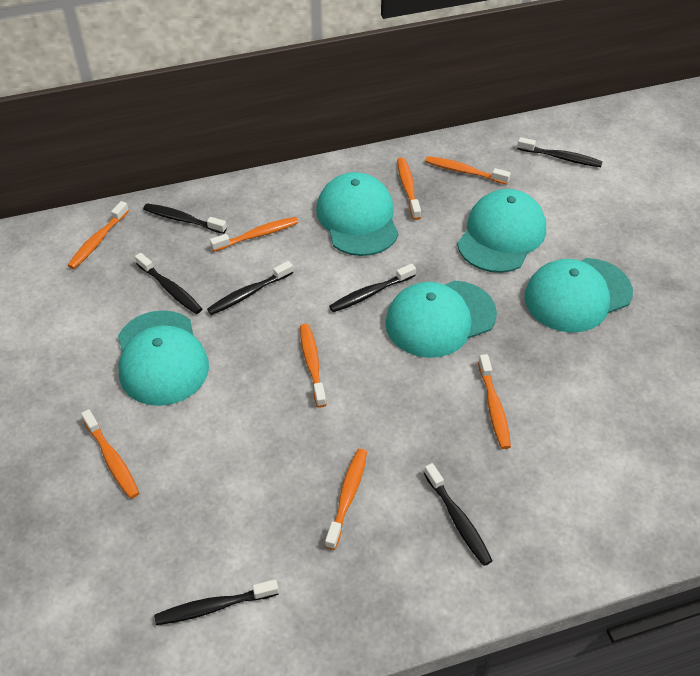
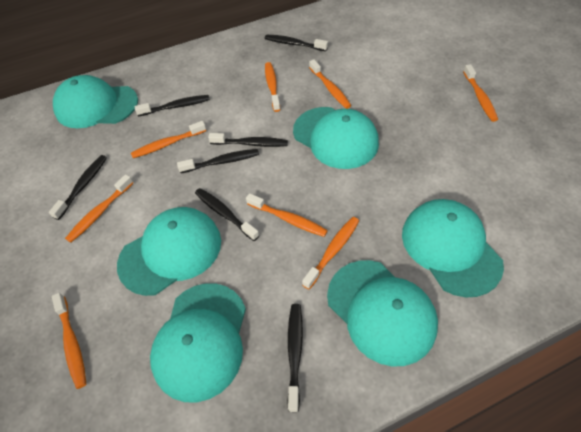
turquoise cap: [118,310,209,406] [316,172,399,256] [385,280,497,358] [457,189,546,273] [524,258,633,333] = 5 -> [53,75,138,128] [117,207,221,296] [150,283,246,402] [293,107,379,169] [327,260,438,367] [402,199,504,297] = 6

